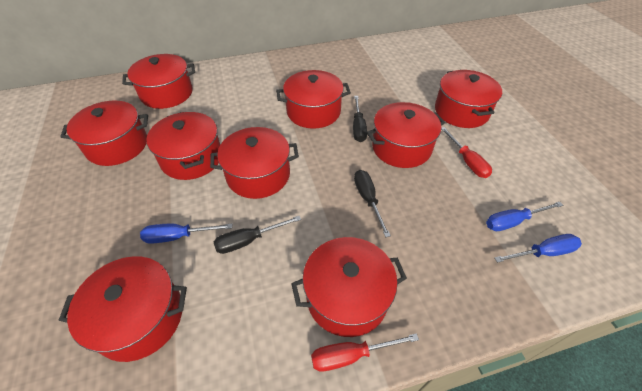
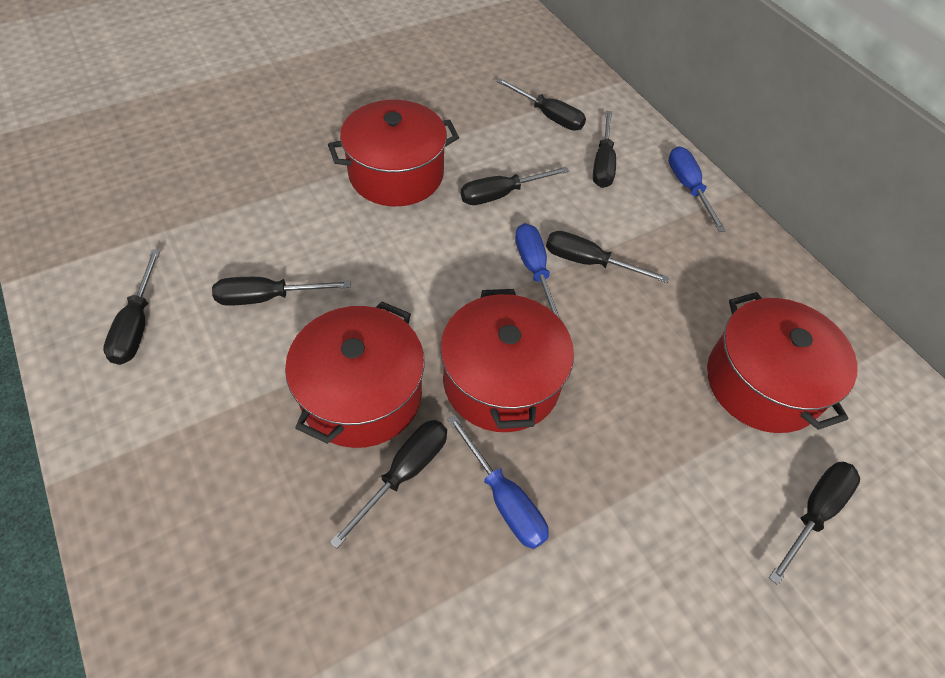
black screwdriver: [214,216,301,254] [353,96,367,142] [354,170,391,237] = 3 -> [103,249,160,365] [212,277,351,306] [330,420,447,548] [461,167,569,205] [496,78,586,130] [546,231,669,283] [593,111,616,188] [769,462,860,585] = 8
red pot: [59,256,187,362] [60,101,148,166] [122,54,195,109] [146,112,220,180] [210,127,299,199] [276,70,351,129] [291,237,407,337] [366,102,445,168] [435,70,502,128] = 9 -> [285,301,424,448] [328,100,459,206] [440,289,574,432] [707,292,858,433] = 4
red screwdriver: [311,333,419,372] [441,127,492,178] = 2 -> none = 0

